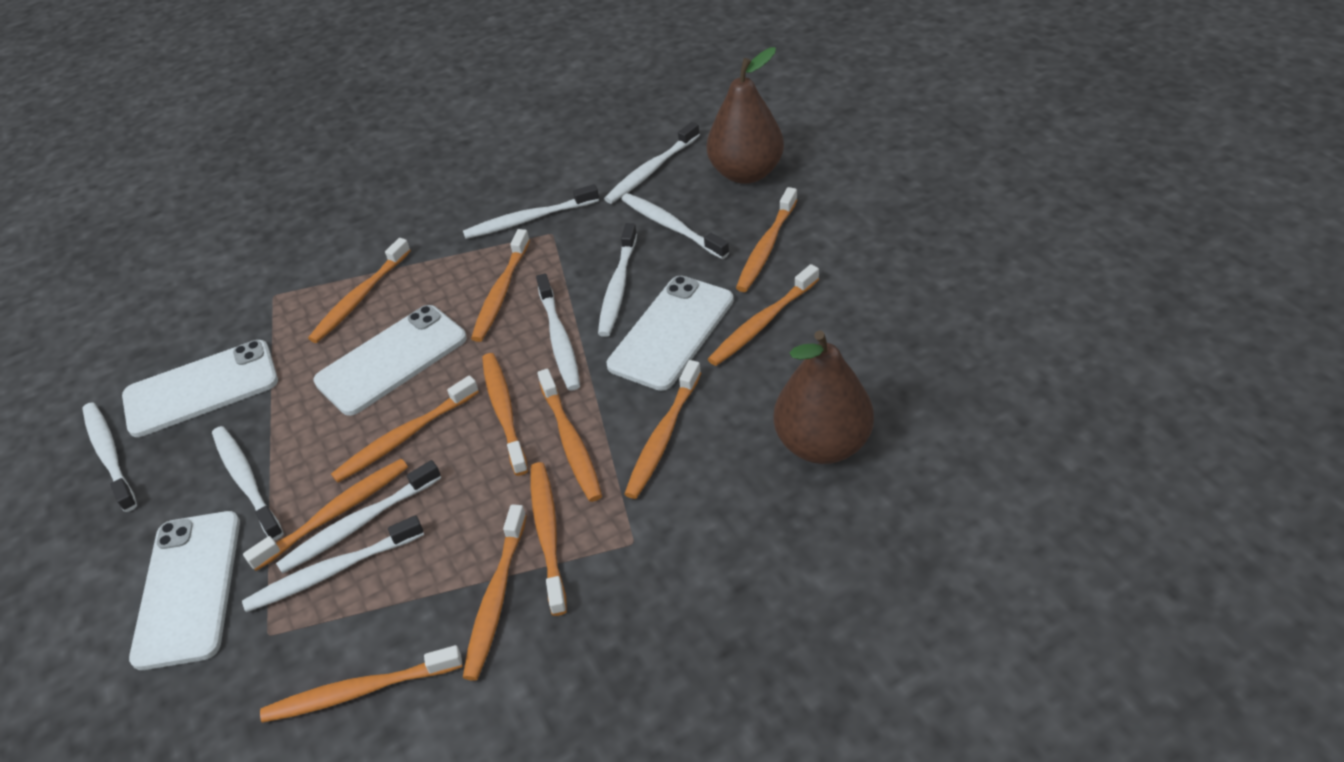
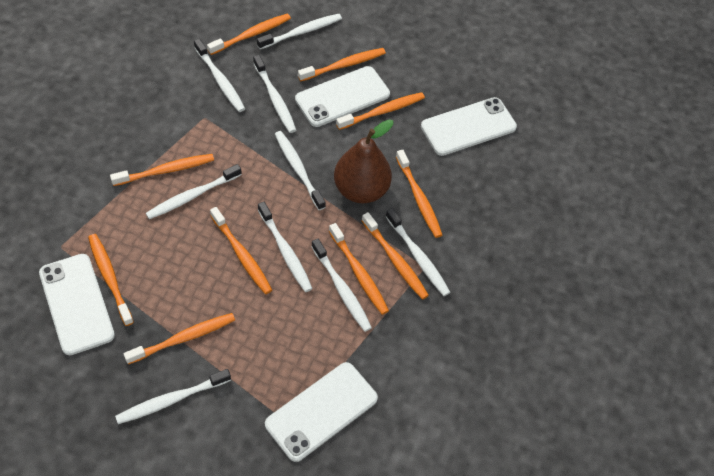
brown pear: [707,47,784,184] [773,330,874,464] = 2 -> [334,119,393,203] = 1
orange toothbrush: [243,459,408,571] [260,645,463,723] [308,238,411,343] [331,375,479,483] [463,504,527,681] [471,229,530,342] [482,353,528,476] [530,462,567,616] [537,368,602,502] [624,360,701,499] [708,264,819,366] [736,187,797,292] = 12 -> [88,234,134,326] [110,154,214,186] [124,313,235,364] [207,13,291,55] [210,207,272,294] [298,48,386,81] [329,223,389,315] [336,92,425,130] [362,212,429,300] [396,150,442,238] = 10

